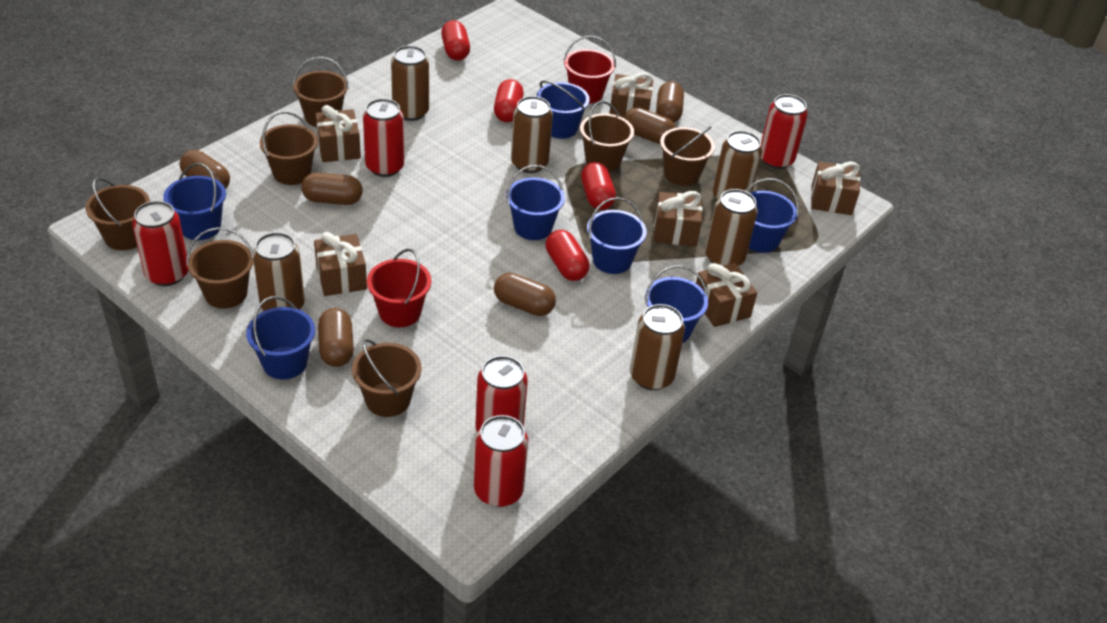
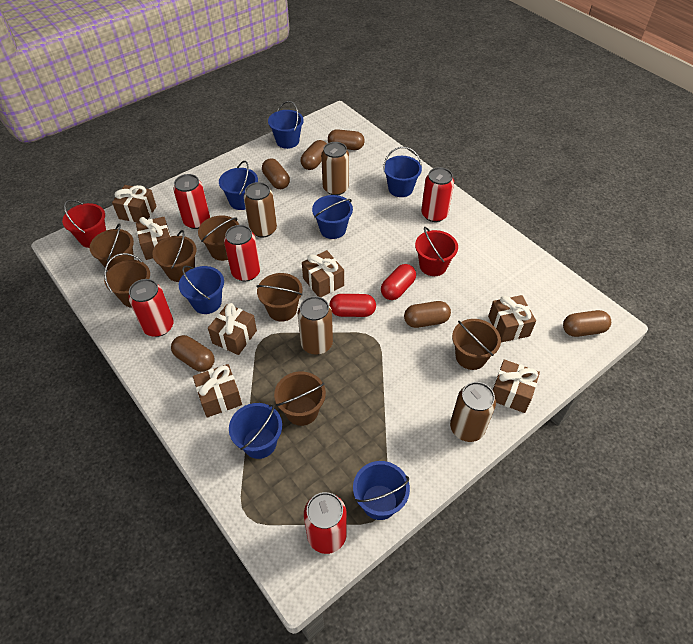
brown can: [253,232,305,311] [391,46,429,121] [511,96,553,173] [630,304,685,390] [706,189,758,266] [713,131,762,200] = 6 -> [244,182,277,238] [298,296,333,355] [321,142,349,195] [450,382,496,442] = 4
brown gift: [314,232,367,296] [315,105,361,162] [609,72,653,118] [654,191,703,247] [696,263,757,327] [811,162,860,215] = 6 -> [112,185,157,222] [136,217,171,260] [193,364,242,418] [208,303,257,355] [302,250,344,297] [488,295,536,342] [493,359,540,413] = 7
red capsule: [441,20,470,61] [494,79,524,122] [546,230,589,281] [581,162,616,210] = 4 -> [329,294,376,317] [381,264,416,300] = 2

